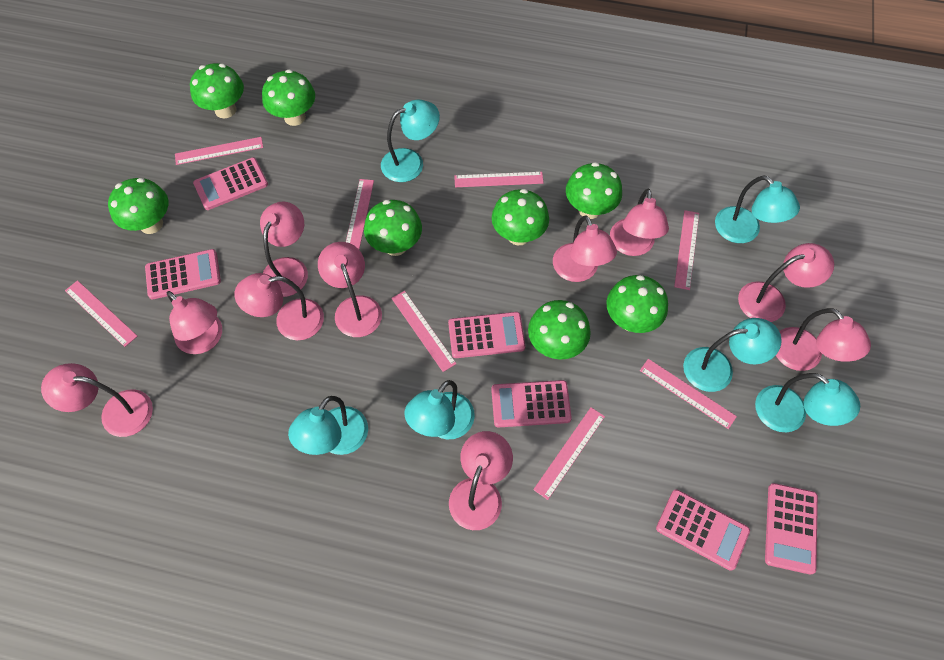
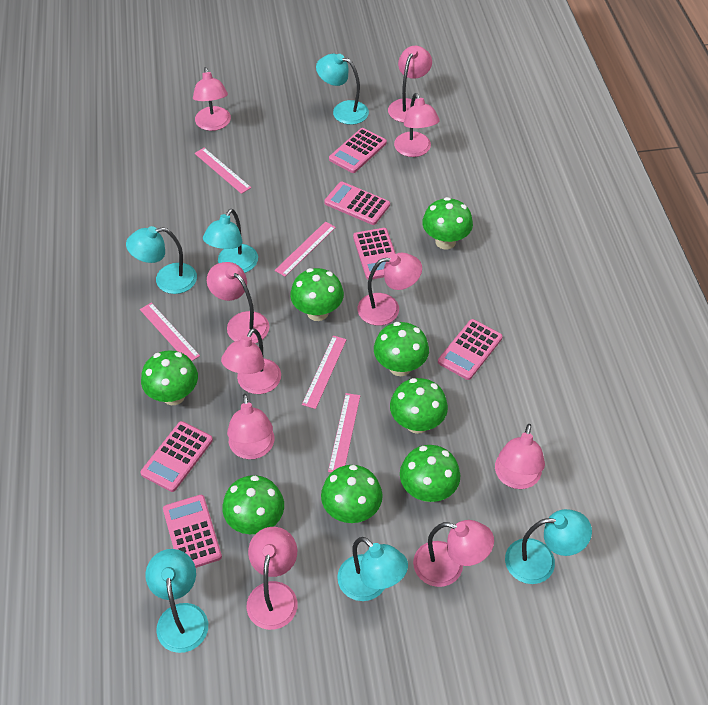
pink ruler: [65,280,137,347] [175,137,263,165] [346,179,374,249] [391,291,457,372] [454,172,544,187] [533,407,605,500] [640,359,737,429] [674,210,699,290] = 8 -> [140,303,200,361] [194,148,251,194] [275,221,336,277] [302,336,347,409] [328,393,360,473] = 5

